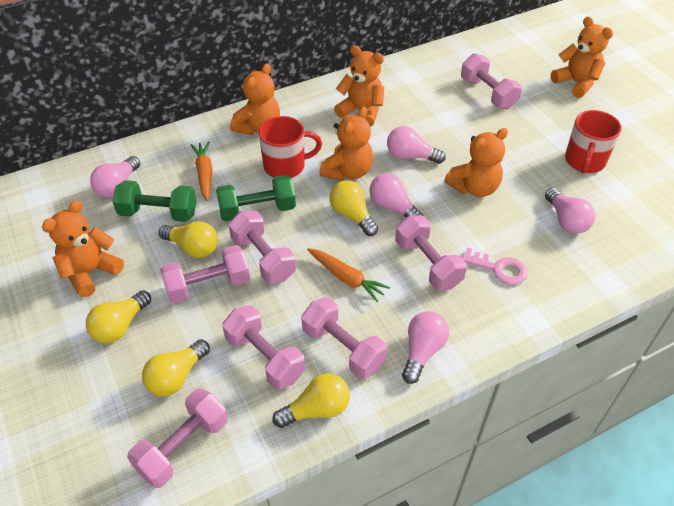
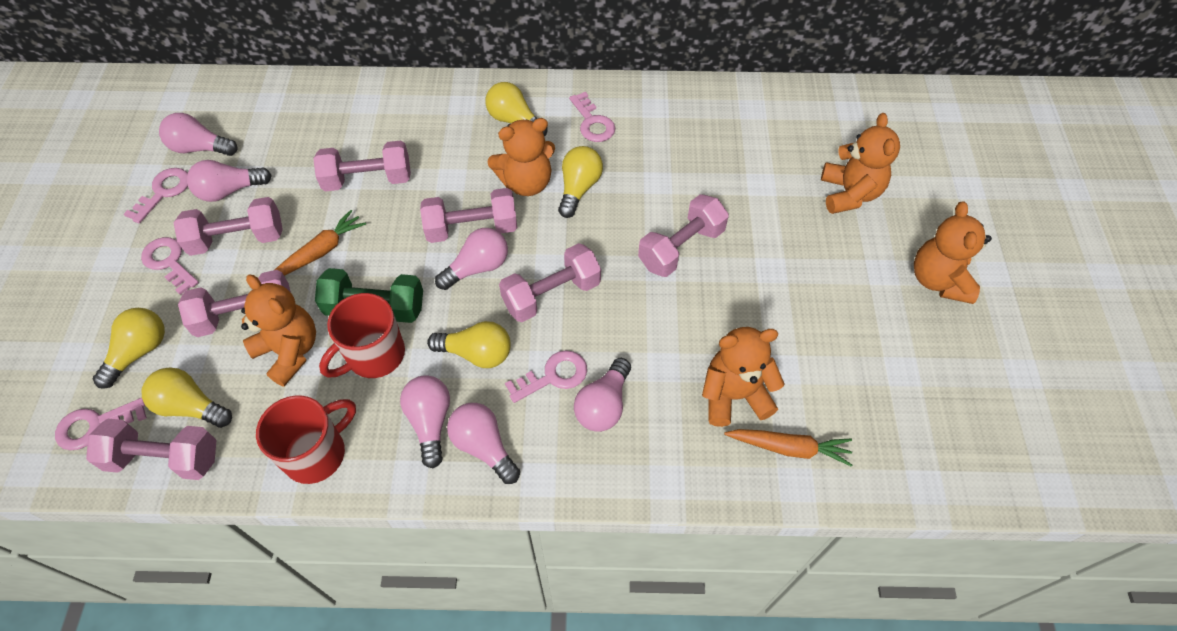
green dumbbell: [113,180,196,222] [216,175,296,222] = 2 -> [315,268,423,323] = 1
orange teddy bear: [42,200,124,297] [230,63,280,135] [319,107,373,181] [334,45,384,127] [444,128,508,197] [551,16,613,98] = 6 -> [241,274,316,387] [487,118,555,196] [702,327,784,427] [821,113,900,214] [914,202,992,304] = 5
pink key: [462,248,527,285] = 1 -> [55,398,147,450] [124,168,188,224] [141,237,199,295] [505,350,587,403] [569,92,615,142] = 5
pink light bulb: [90,156,140,198] [369,173,423,217] [387,126,446,164] [402,311,449,384] [545,188,595,234] = 5 -> [159,113,237,156] [187,160,272,202] [400,375,450,468] [435,228,508,290] [447,403,520,484] [574,358,631,432] = 6

